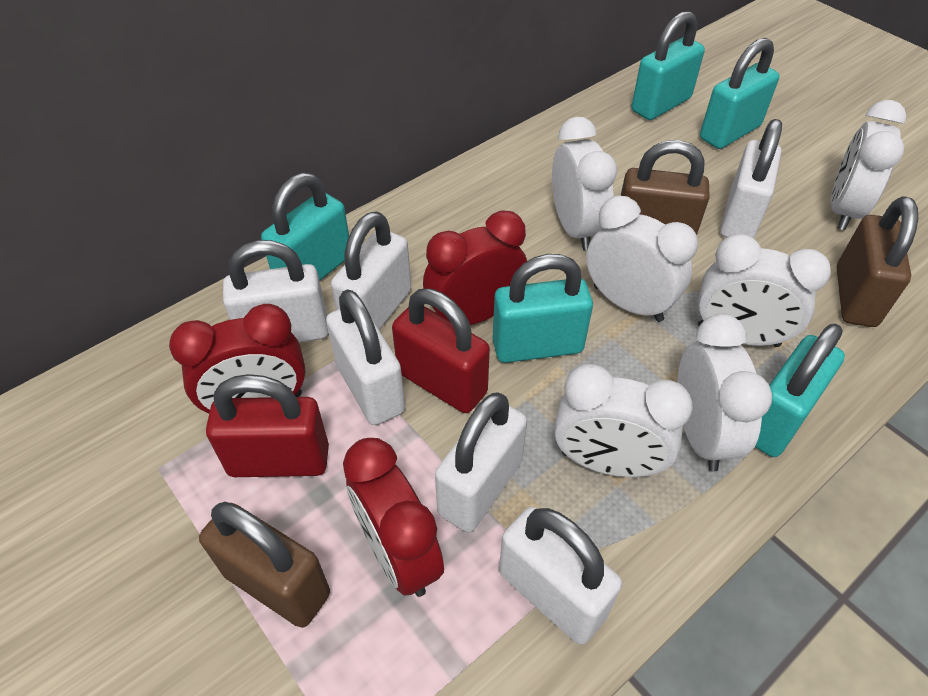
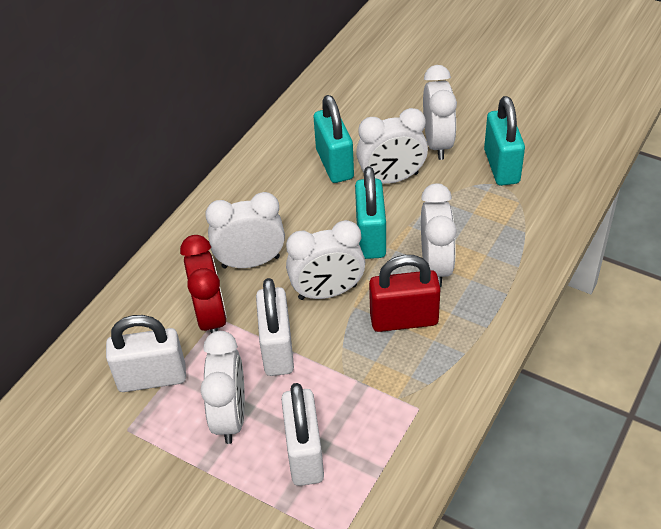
brown padlock: [199,502,330,628] [621,140,710,235] [837,196,918,327] = 3 -> none = 0
red clock: [169,304,306,413] [343,438,444,597] [423,211,527,325] = 3 -> [180,235,227,334] = 1
red padlock: [206,374,329,477] [392,289,490,413] = 2 -> [369,255,441,332] = 1
turquoise padlock: [261,173,349,281] [493,254,593,363] [632,11,705,120] [700,38,779,149] [755,324,845,457] = 5 -> [314,95,354,183] [355,166,386,259] [484,96,525,186] = 3
white padlock: [223,240,328,342] [326,289,405,425] [331,212,411,330] [435,392,527,532] [499,507,622,645] [720,119,782,238] = 6 -> [106,315,186,392] [256,278,294,376] [281,383,324,486] = 3

